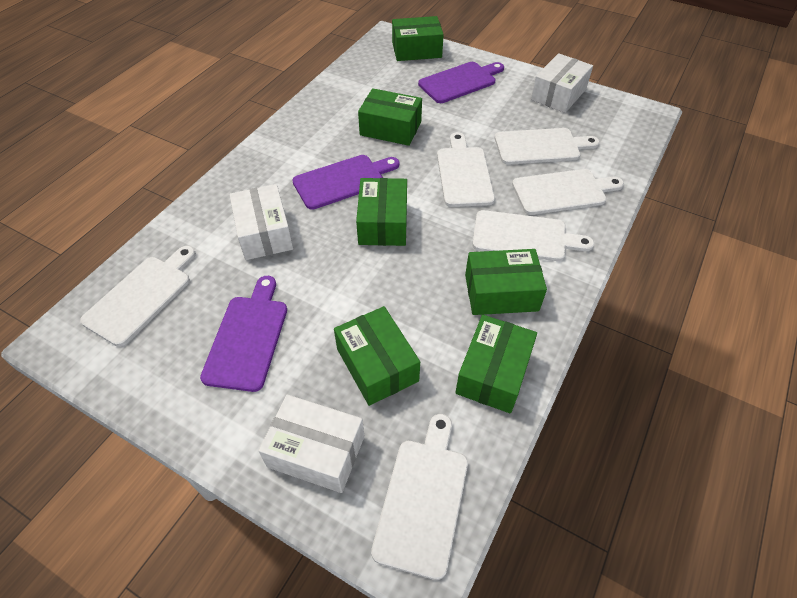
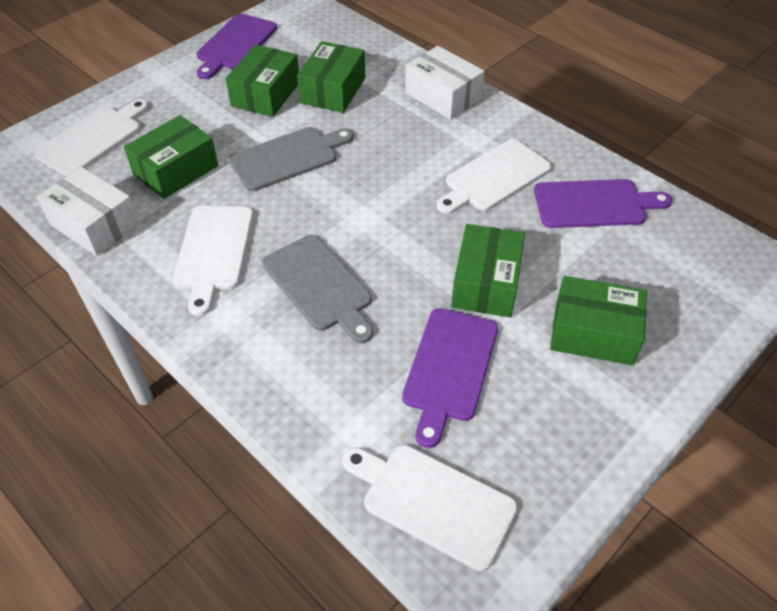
green box: [334,306,420,406] [356,178,407,246] [358,88,422,146] [392,16,444,61] [455,315,537,414] [465,249,547,315] = 6 -> [124,115,218,199] [226,45,299,117] [297,41,365,113] [451,224,525,317] [550,276,647,365] = 5
grey cutting board: none = 0 -> [228,127,354,191] [262,235,373,343] = 2
white box: [229,184,293,260] [258,395,364,493] [531,53,593,113] = 3 -> [37,167,139,256] [405,46,484,120] = 2
white cutting board: [80,246,196,347] [371,414,468,580] [437,132,495,207] [472,210,594,261] [495,128,600,164] [512,169,624,215] = 6 -> [34,99,149,177] [173,206,254,316] [342,445,518,572] [436,139,552,214] = 4

